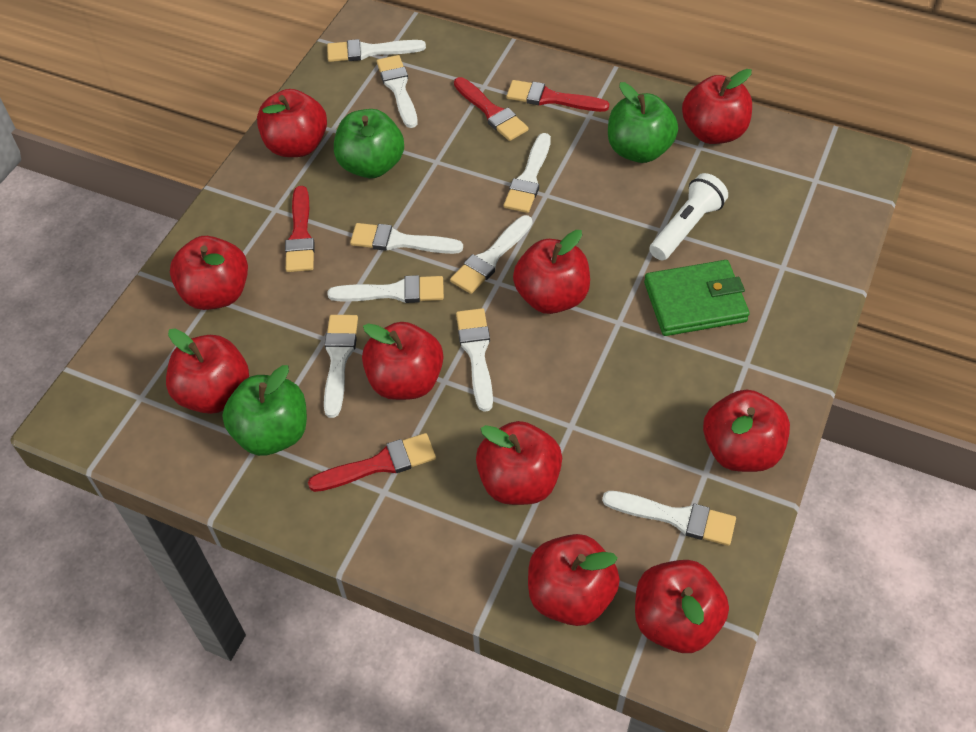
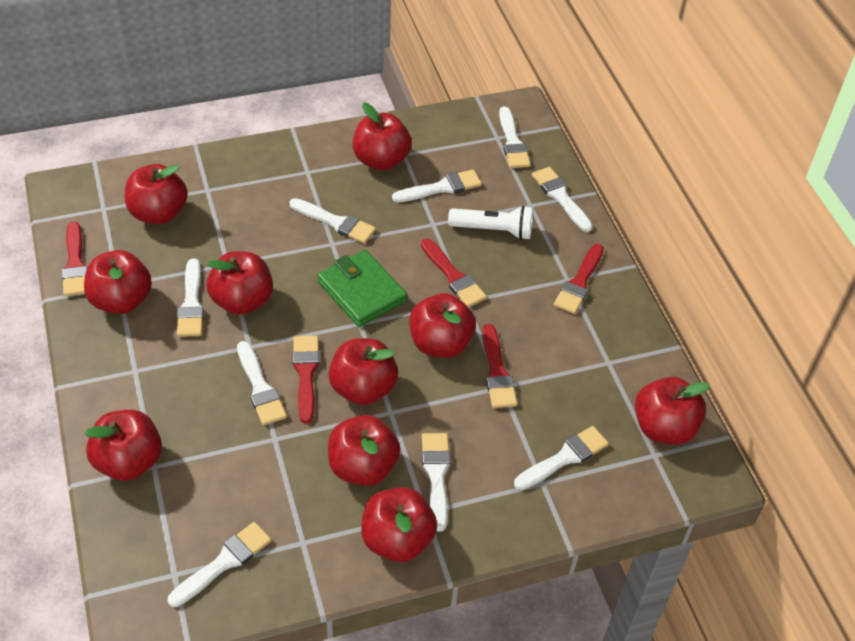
green apple: [222,365,307,456] [334,109,404,178] [608,82,678,163] = 3 -> none = 0
red brush: [285,186,315,272] [308,433,436,492] [454,77,529,141] [506,80,609,112] = 4 -> [62,222,88,296] [293,336,319,423] [421,239,487,307] [482,324,517,408] [554,244,604,314] = 5

